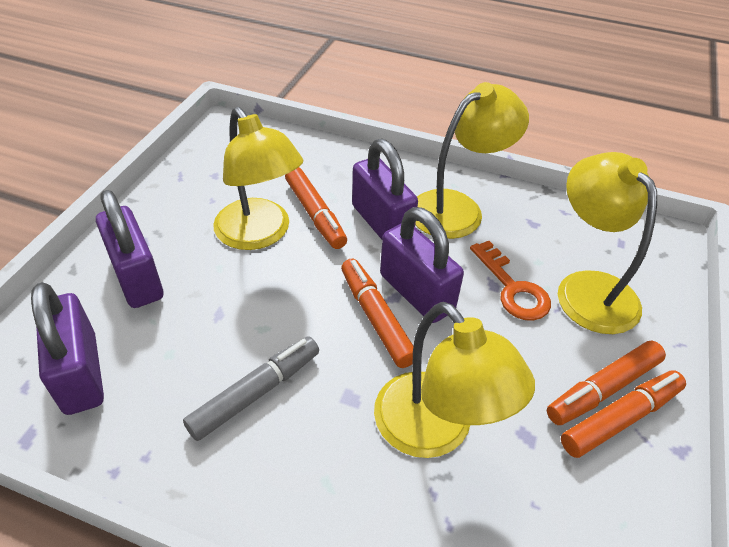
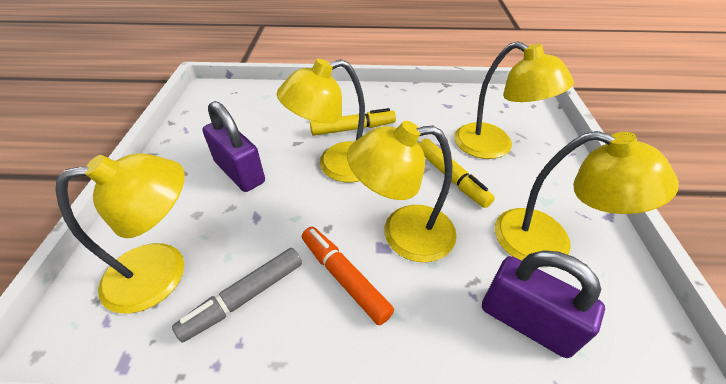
orange key: [470,241,551,321] = 1 -> none = 0
orange marker: [285,167,347,249] [341,258,413,368] [547,341,666,425] [561,370,686,458] = 4 -> [302,227,394,325] = 1
purple padlock: [31,282,104,415] [96,190,163,308] [352,139,418,240] [380,207,464,323] = 4 -> [202,101,265,192] [482,250,605,358] = 2
yellow lamp: [213,107,303,250] [374,302,535,458] [415,82,529,239] [558,152,657,334] = 4 -> [55,153,185,314] [277,59,365,182] [347,121,457,262] [454,41,574,159] [495,131,679,267] = 5
yellow marker: none = 0 -> [310,108,396,136] [419,139,495,208] = 2

